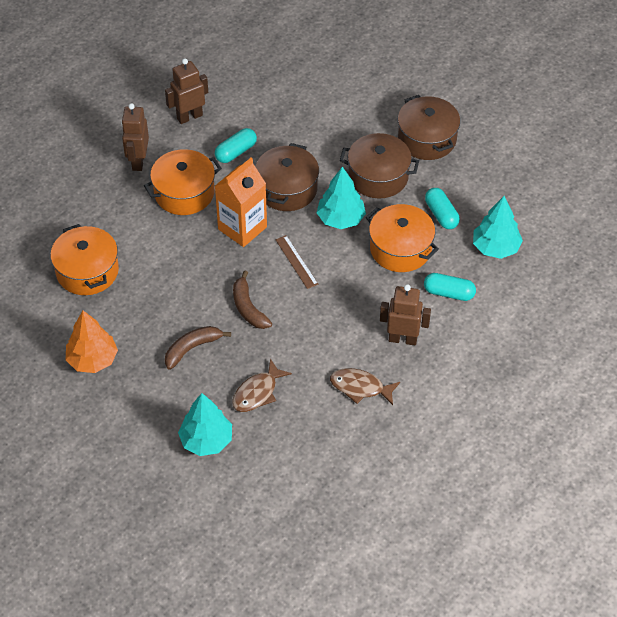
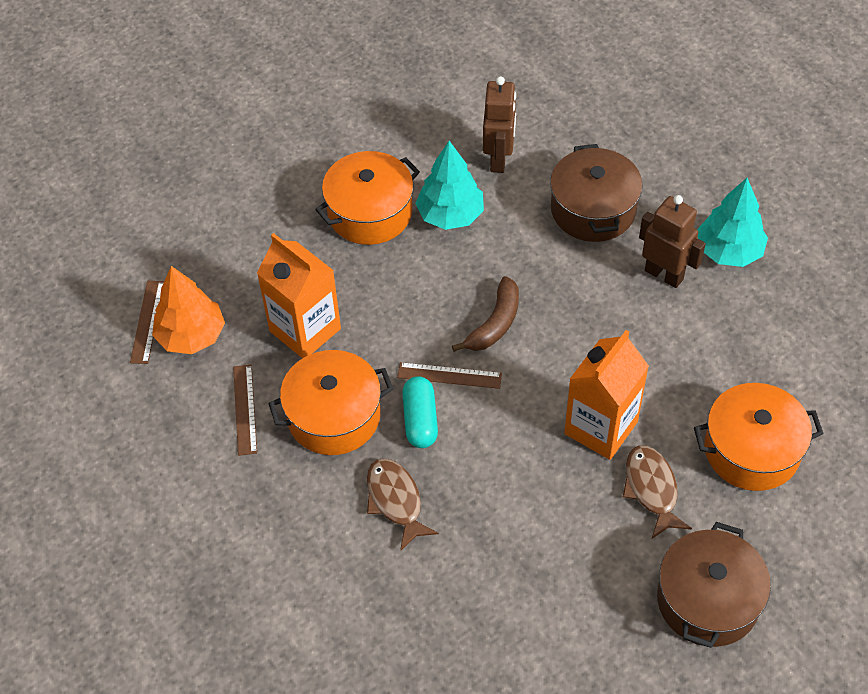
brown banana: [165,326,231,370] [233,270,272,329] = 2 -> [452,276,519,352] = 1
brown pot: [255,143,319,211] [340,133,419,198] [398,95,460,160] = 3 -> [550,144,643,242] [657,522,771,648] = 2
brown robot: [121,103,149,171] [165,58,208,124] [380,284,431,345] = 3 -> [483,76,516,173] [639,195,706,288] = 2
brown ruler: [275,235,318,289] = 1 -> [130,281,164,364] [233,365,257,456] [397,362,502,389] = 3
orange carton: [215,158,267,247] = 1 -> [257,233,341,359] [564,330,649,460] = 2
turquoise capsule: [215,128,257,163] [424,273,476,301] [425,188,460,229] = 3 -> [402,376,438,448] = 1
turquoise tree: [178,393,232,456] [317,166,366,229] [473,196,523,259] = 3 -> [415,141,484,230] [697,178,768,267] = 2

